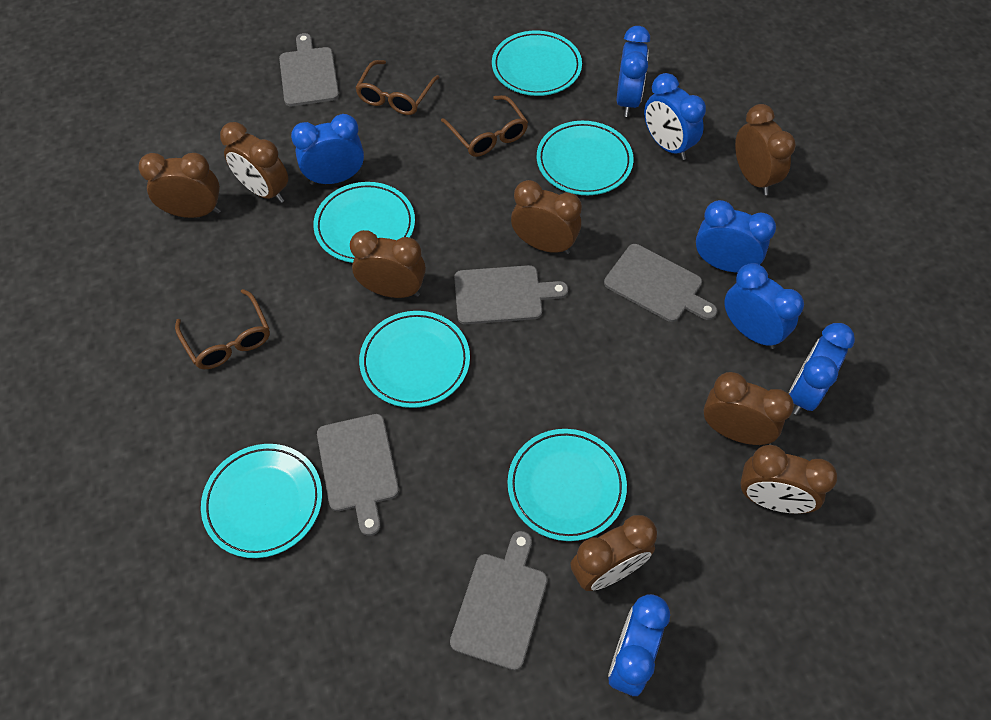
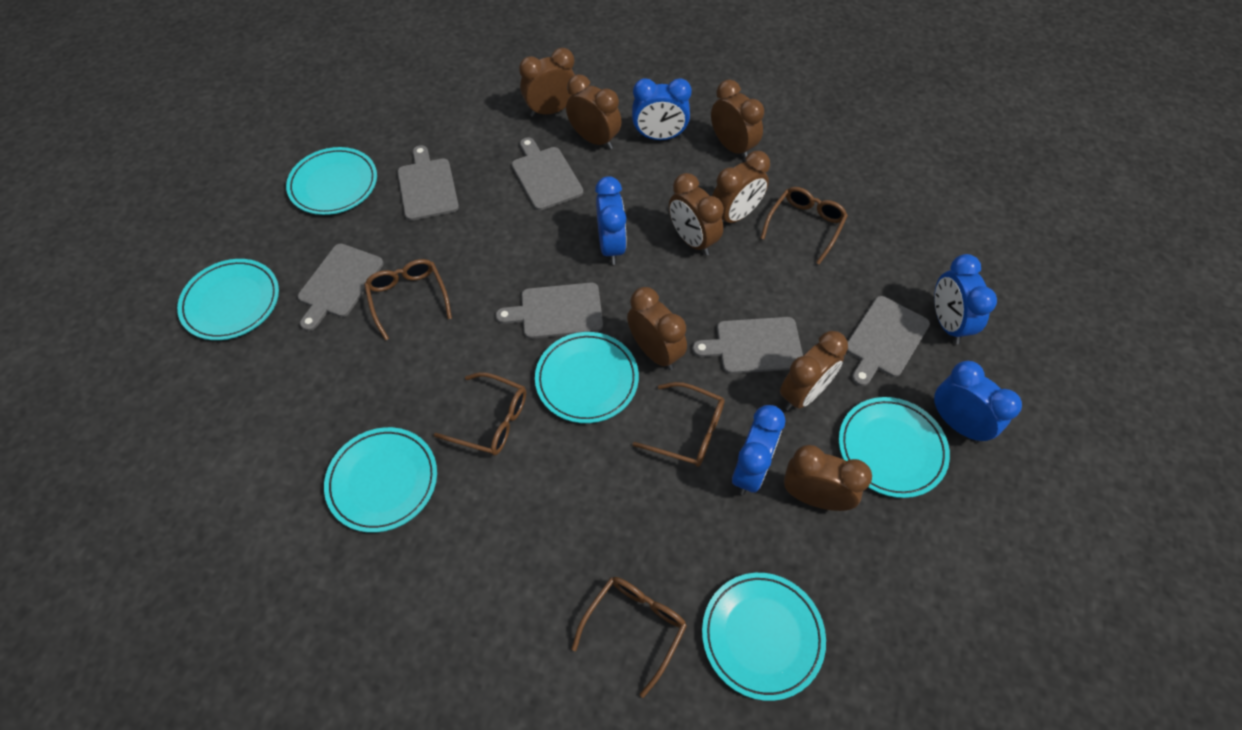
blue clock: [291,114,364,185] [608,594,670,696] [616,26,650,117] [644,73,706,160] [696,200,776,272] [724,263,804,349] [789,323,855,415] = 7 -> [595,176,627,265] [632,78,692,140] [732,405,785,495] [934,254,997,344] [934,361,1022,443] = 5
brown glasses: [175,289,270,369] [355,60,440,115] [441,95,528,157] = 3 -> [364,259,452,341] [434,372,526,455] [572,577,687,698] [633,382,725,467] [760,187,848,264] = 5
grey cutting board: [279,33,339,106] [317,414,399,536] [450,531,547,670] [454,265,568,324] [604,244,717,322] = 5 -> [298,244,384,331] [397,145,459,221] [496,283,603,339] [512,137,583,210] [692,317,803,374] [847,296,930,386] = 6

